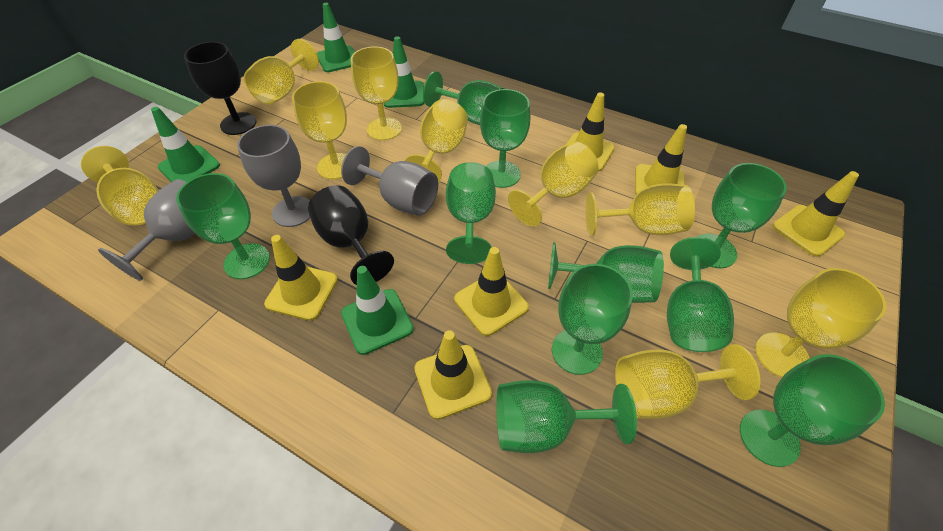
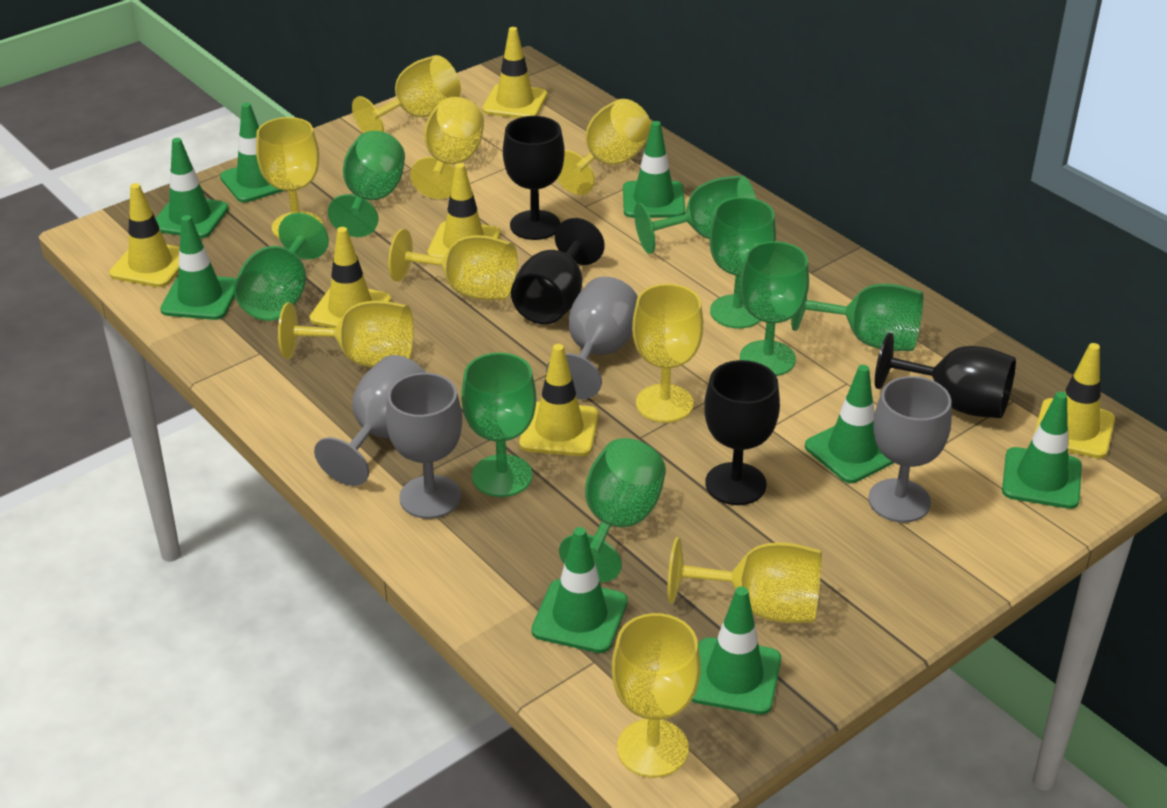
black goblet: [184,42,256,135] [308,185,394,285] = 2 -> [503,116,565,240] [511,218,605,325] [704,360,780,505] [875,333,1016,418] = 4
green goblet: [176,173,270,279] [423,71,504,125] [446,162,496,264] [480,89,530,188] [496,380,637,453] [548,242,664,303] [552,264,633,375] [667,237,734,352] [697,163,787,268] [740,354,885,467] = 10 -> [234,213,329,321] [328,131,405,237] [461,353,536,497] [559,438,666,582] [634,175,756,254] [709,197,776,328] [740,241,809,376] [791,284,923,351] = 8
green traffic cone: [151,107,220,182] [317,3,355,72] [341,266,414,355] [384,36,425,108] = 4 -> [155,138,229,238] [160,215,236,320] [220,103,284,202] [531,527,628,653] [623,121,685,218] [691,586,781,715] [805,365,894,483] [1002,392,1082,509] = 8
grey goblet: [98,179,195,281] [237,125,310,227] [341,146,438,216] = 3 -> [314,355,426,486] [386,373,462,519] [546,277,638,399] [868,376,952,522] = 4

